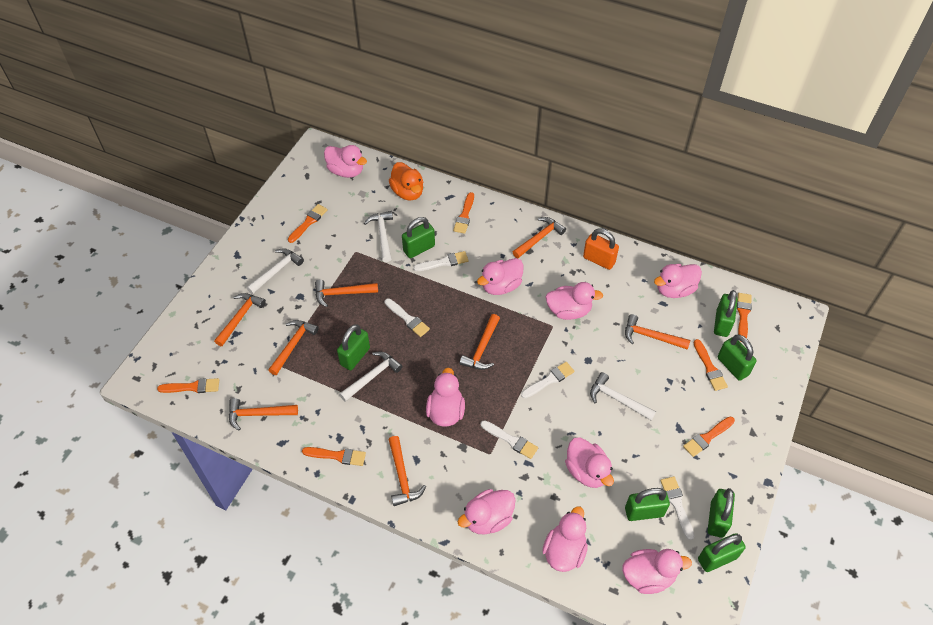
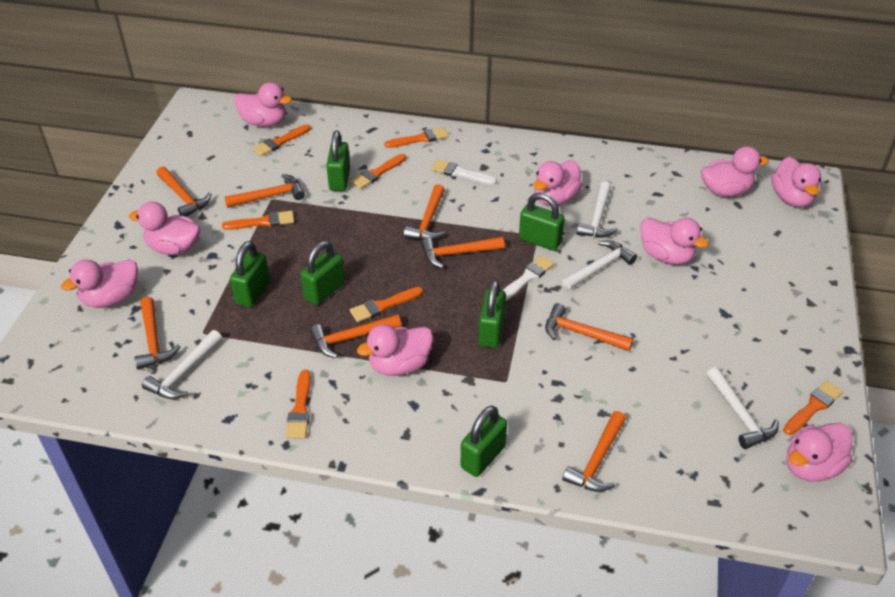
green padlock: [337,324,370,370] [402,217,435,258] [625,488,670,521] [698,533,746,572] [708,488,735,538] [714,290,738,337] [718,334,757,381] = 7 -> [230,241,270,307] [300,241,345,305] [326,131,350,191] [461,405,507,477] [478,280,506,348] [519,192,565,251] = 6
orange duck: [389,162,424,201] = 1 -> none = 0
orange padlock: [583,229,619,270] = 1 -> none = 0
white brush: [385,298,430,337] [413,251,469,271] [480,420,538,459] [521,362,574,398] [660,477,695,540] = 5 -> [431,160,497,185] [502,255,554,300] = 2

